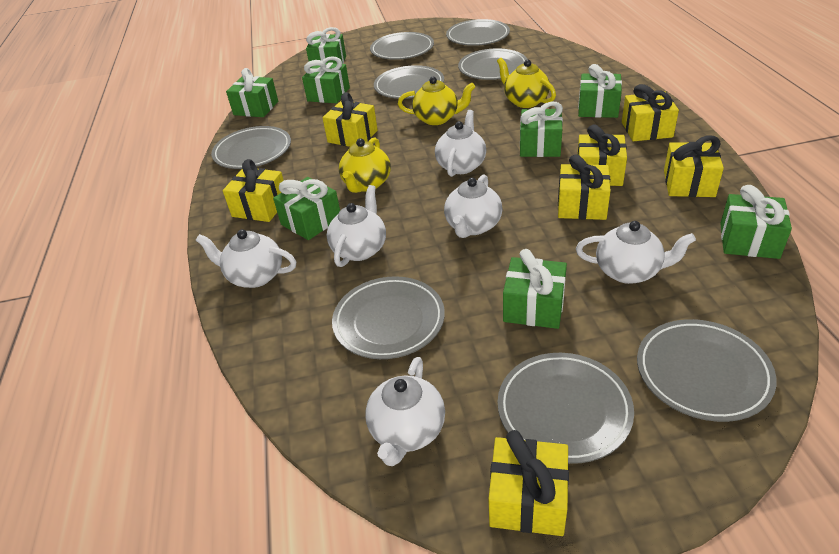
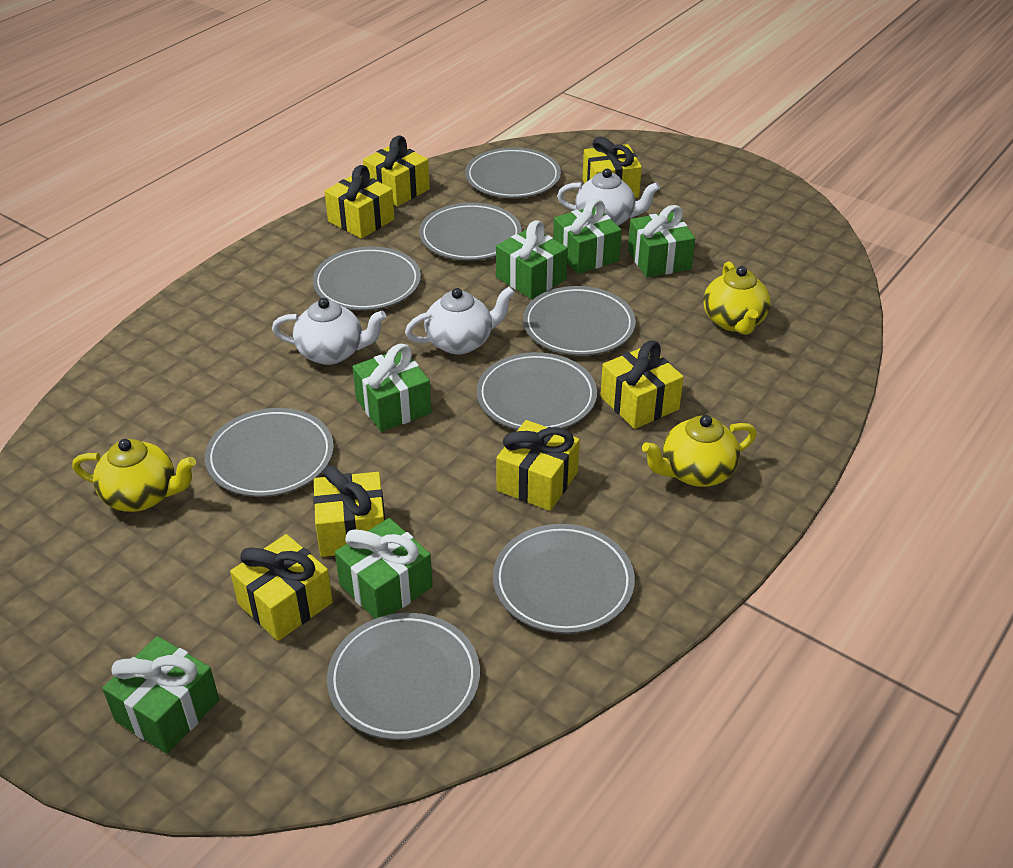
green gift: [226,68,278,117] [273,177,340,240] [302,56,350,103] [306,27,346,68] [503,249,567,329] [520,102,563,157] [578,64,622,118] [720,185,792,259] = 8 -> [102,636,219,754] [335,518,433,619] [352,344,431,432] [496,220,568,299] [553,199,622,274] [628,205,695,278] = 6
white teapot: [196,229,296,288] [327,185,386,267] [365,357,445,466] [435,110,486,177] [444,174,503,238] [576,221,696,284] = 6 -> [272,298,386,365] [405,286,515,354] [557,169,660,226] = 3

